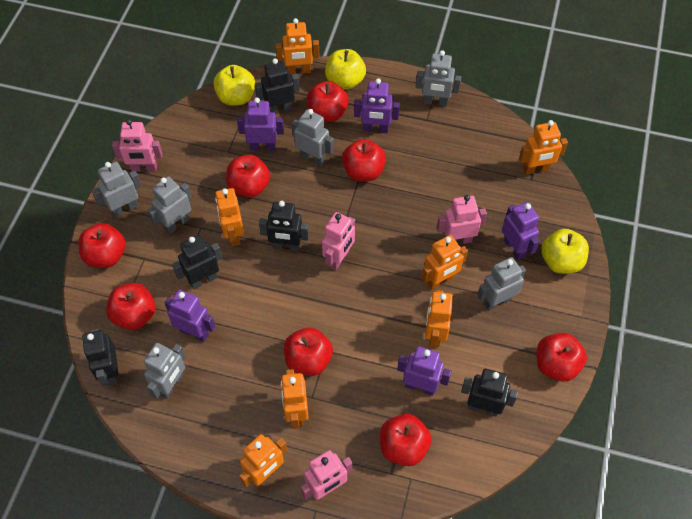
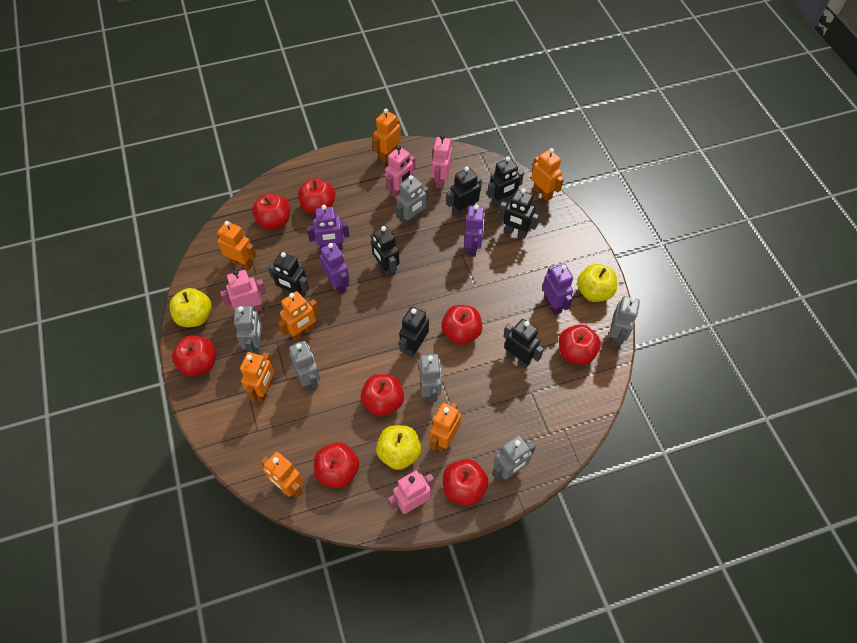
black robot: [82,329,119,386] [172,235,222,290] [255,58,300,114] [259,201,309,251] [461,369,518,417] = 5 -> [268,252,309,298] [371,226,400,278] [399,307,429,358] [447,166,482,218] [487,156,524,208] [499,188,539,239] [503,319,544,368] = 7
purple robot: [165,290,215,342] [237,98,284,151] [354,78,400,133] [397,346,451,396] [502,202,540,260] = 5 -> [307,205,349,251] [320,242,349,294] [464,204,485,257] [542,264,573,315] = 4

